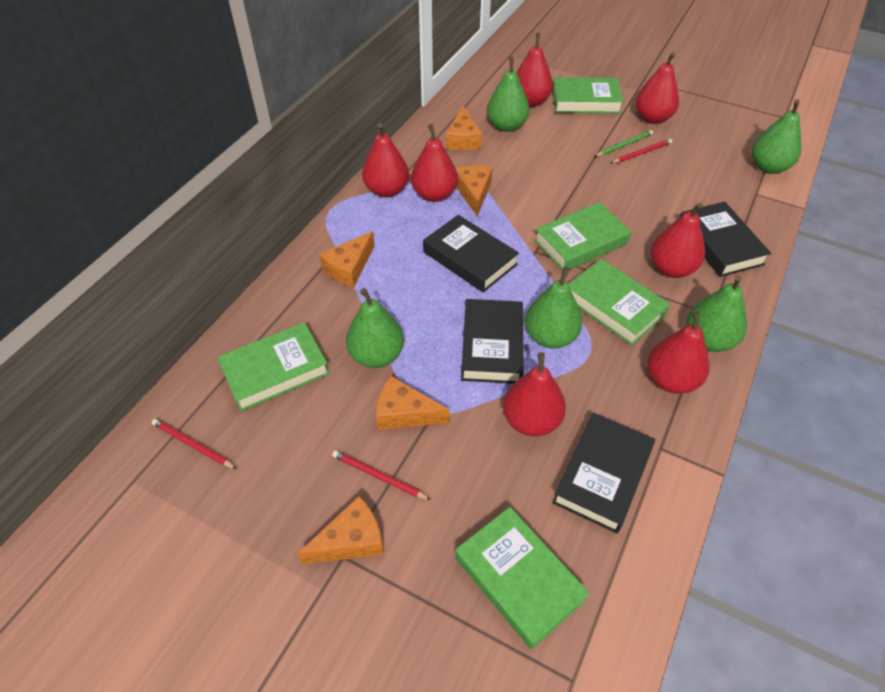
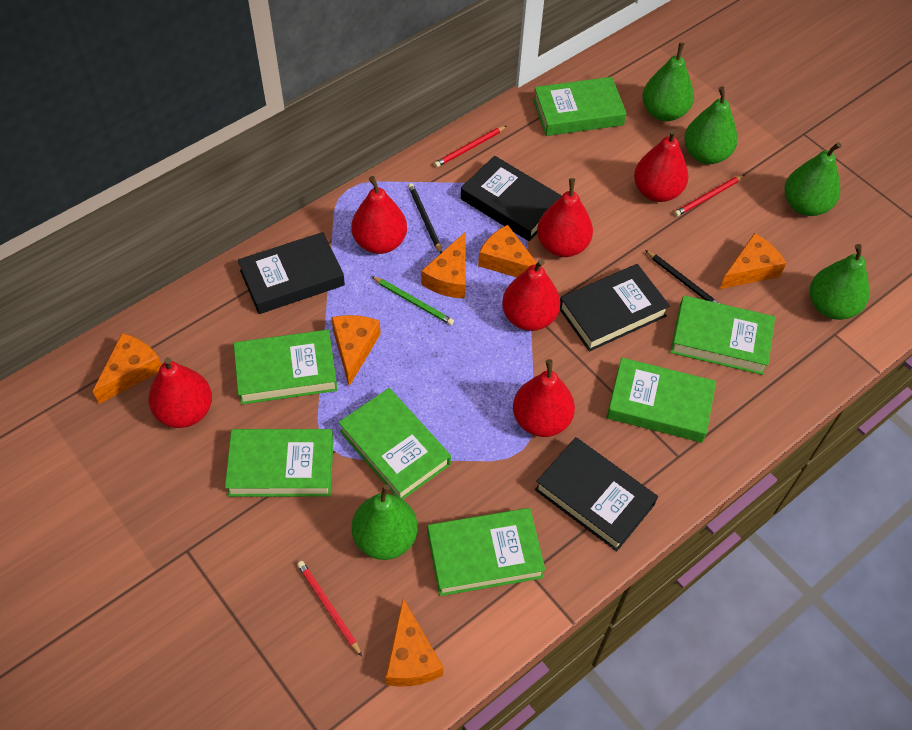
black pencil: none = 0 -> [408,183,442,253] [645,250,719,303] = 2
green book: [217,322,330,411] [455,507,589,650] [534,202,631,271] [552,77,624,113] [568,259,670,345] = 5 -> [225,429,334,497] [233,330,338,405] [338,388,451,500] [428,508,545,596] [533,77,627,136] [607,358,716,442] [670,295,775,375] = 7
orange cheese: [297,496,384,564] [320,231,375,287] [376,376,450,430] [446,105,482,150] [456,166,492,216] = 5 -> [93,333,161,404] [331,315,381,386] [386,598,443,687] [421,232,466,299] [478,225,537,277] [720,233,786,289] = 6
red pear: [362,123,409,197] [411,124,458,202] [503,353,566,436] [517,33,553,107] [635,52,679,124] [647,311,710,394] [650,202,705,278] = 7 -> [148,357,212,428] [351,176,407,254] [502,259,561,331] [513,359,575,437] [537,178,593,257] [634,129,688,202] = 6

